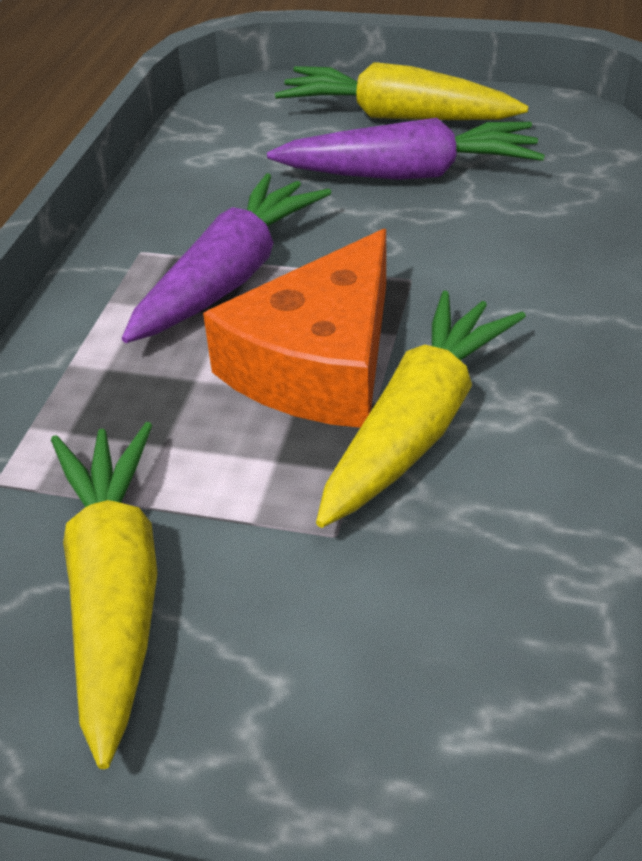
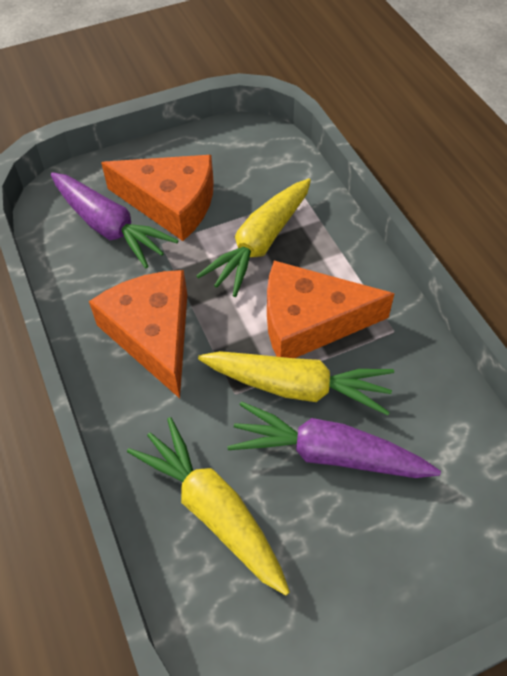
orange cheese: [203,229,386,428] = 1 -> [89,270,187,398] [101,155,214,241] [267,261,395,358] = 3

